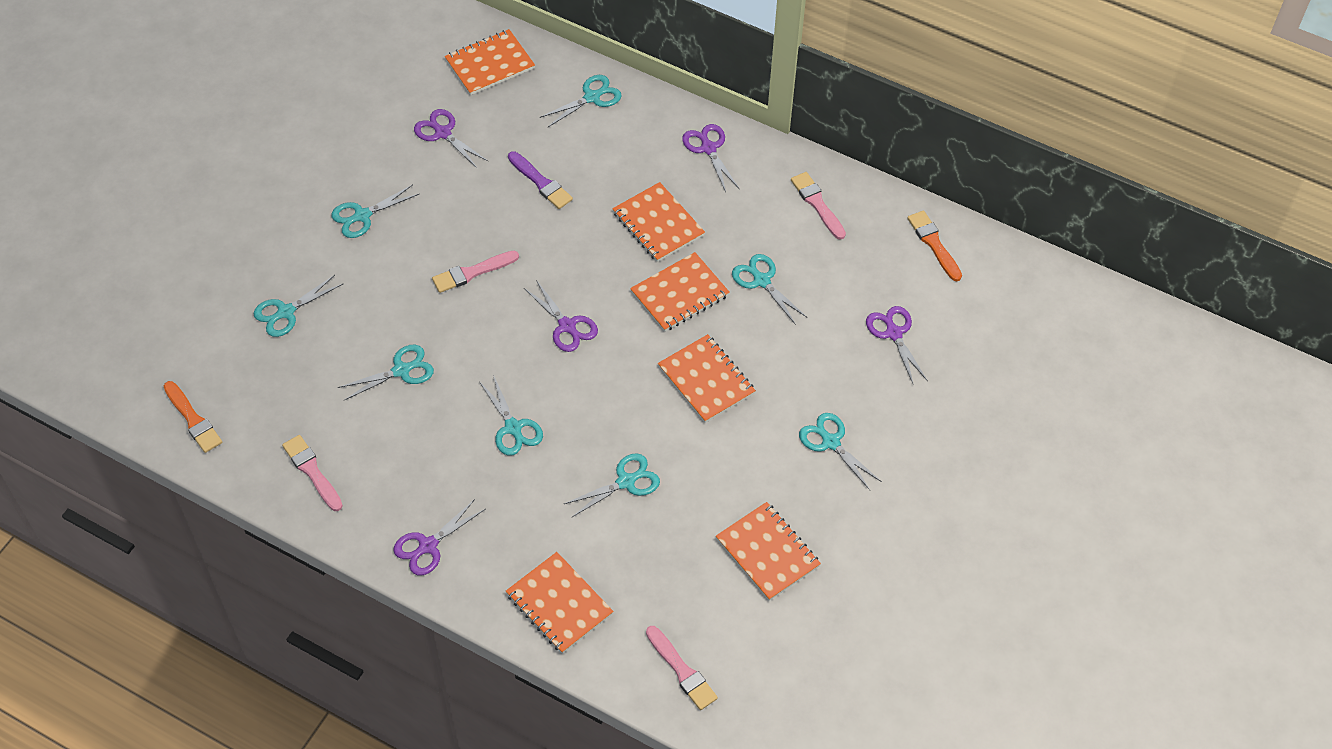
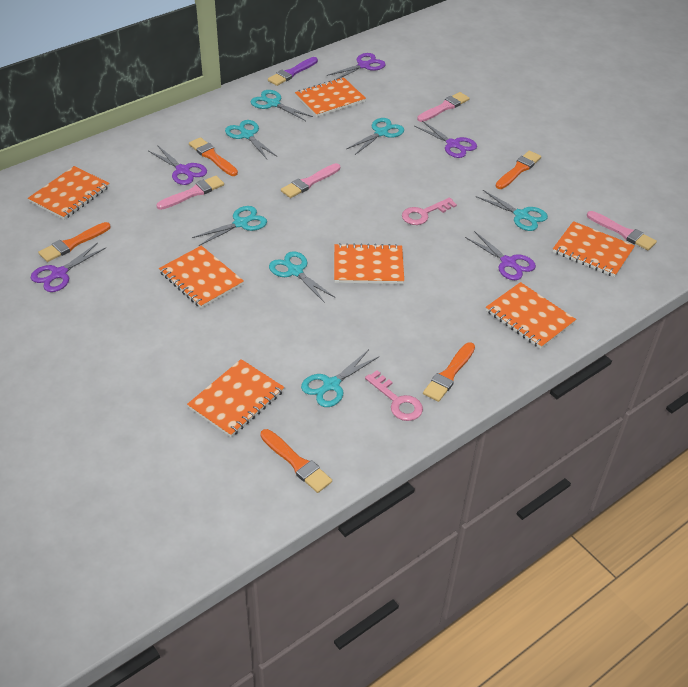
orange brush: [164,381,222,453] [908,211,962,281] = 2 -> [38,222,111,262] [189,137,238,176] [260,429,332,493] [423,342,475,402] [496,151,541,189] = 5
orange notebook: [445,29,535,95] [506,552,613,654] [612,182,705,262] [630,252,730,332] [658,334,756,423] [716,502,821,601] = 6 -> [28,166,110,220] [159,245,244,308] [187,359,284,437] [295,77,366,117] [334,243,404,284] [486,282,576,349] [553,221,635,277] = 7
pink key: none = 0 -> [365,370,423,421] [402,197,457,225] = 2
turquoise scissors: [254,275,343,337] [331,185,419,238] [338,345,434,400] [479,375,543,456] [540,75,622,127] [564,453,660,517] [732,254,808,325] [799,413,882,490] = 8 -> [192,206,267,246] [225,120,277,159] [250,90,313,121] [269,251,336,303] [301,350,378,407] [347,118,404,155] [476,190,548,231] = 7

